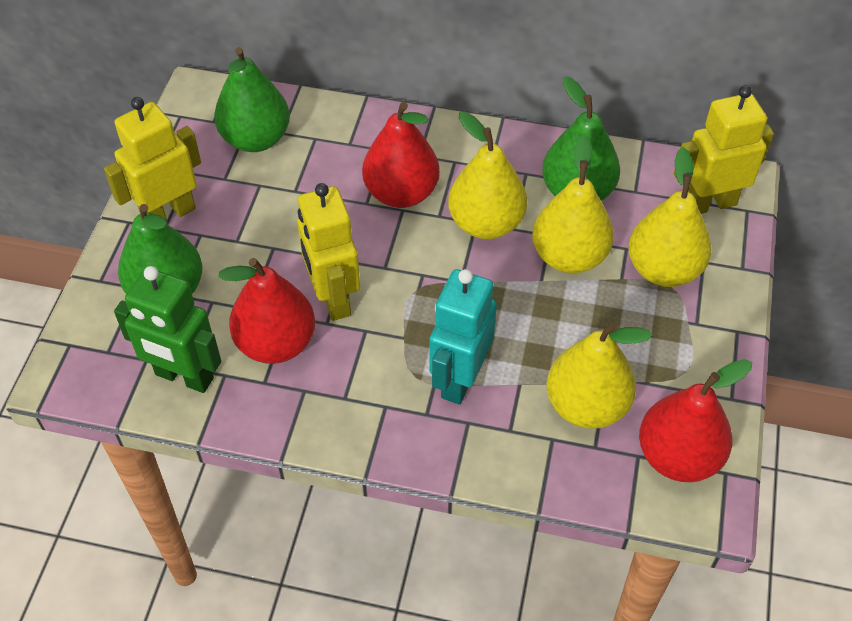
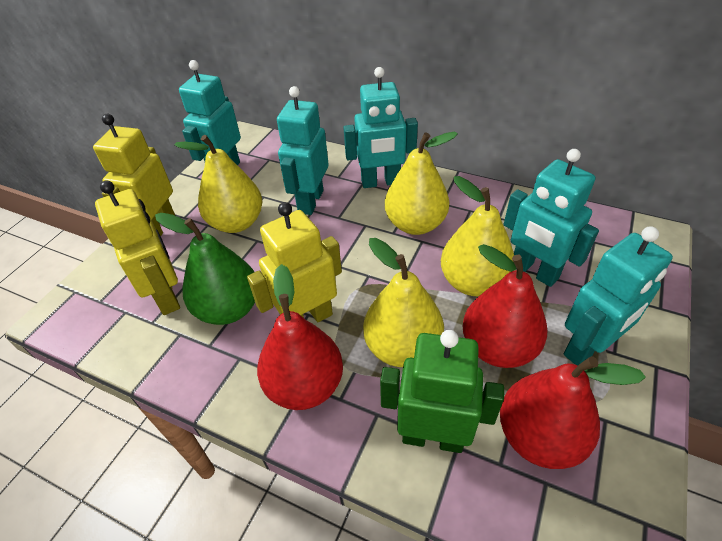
green pear: [118,204,202,294] [214,47,290,152] [542,76,620,201] = 3 -> [155,213,255,325] = 1
turquoise robot: [429,269,497,404] = 1 -> [179,60,241,165] [277,86,329,215] [343,67,418,188] [504,149,599,287] [564,227,673,365] = 5

